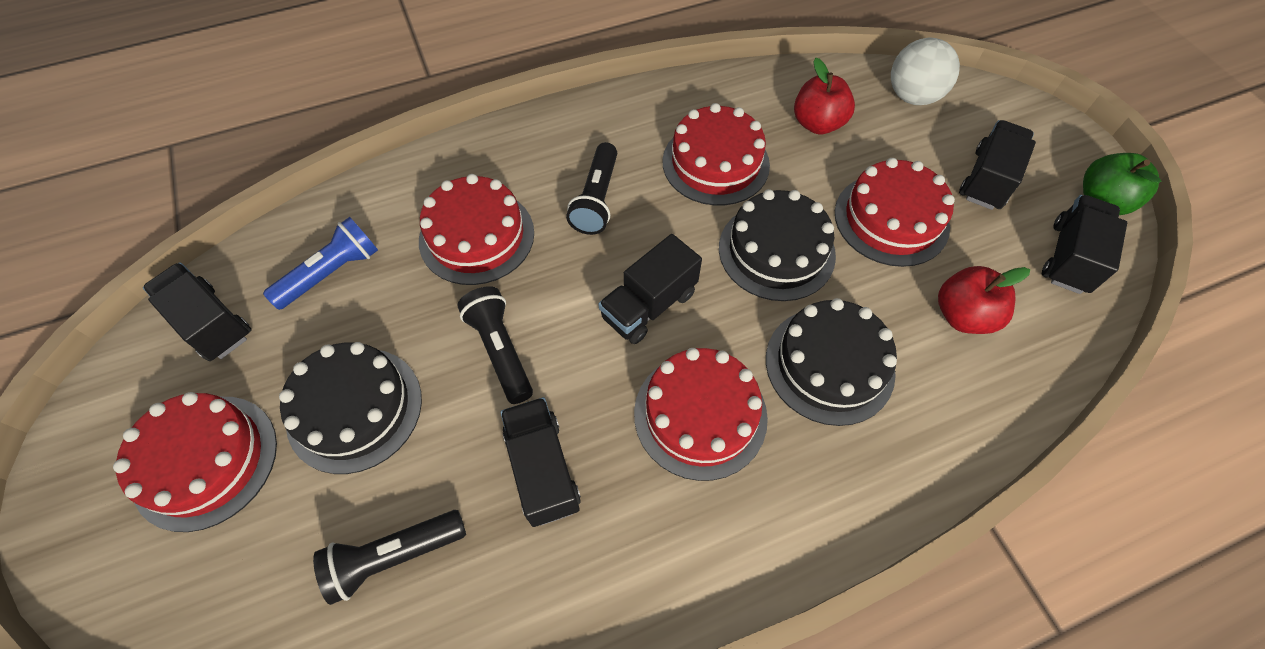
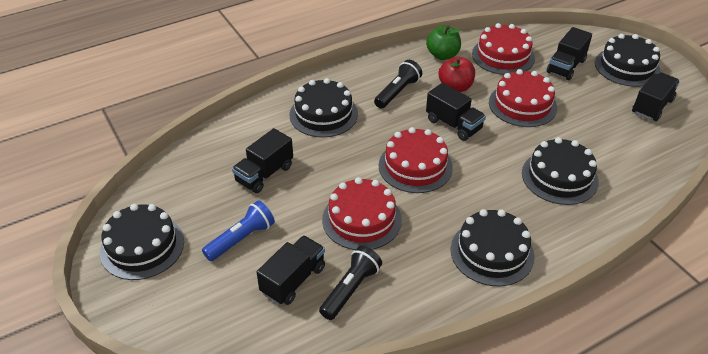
black cake: [279,342,422,474] [719,189,836,301] [766,298,897,426] = 3 -> [100,204,184,280] [289,78,358,137] [451,209,535,286] [522,137,599,205] [595,34,661,87] = 5
black flashlight: [313,510,466,605] [457,286,533,404] [566,142,617,235] = 3 -> [319,246,382,320] [374,60,422,109] = 2
red apple: [794,58,855,135] [938,266,1030,334] = 2 -> [439,56,475,92] = 1
red cake: [113,392,277,532] [419,174,534,285] [634,348,768,481] [663,103,770,205] [835,158,955,267] = 5 -> [322,177,402,250] [378,127,453,193] [472,23,535,75] [489,69,557,127] = 4
white ball: [891,38,960,105] = 1 -> none = 0

